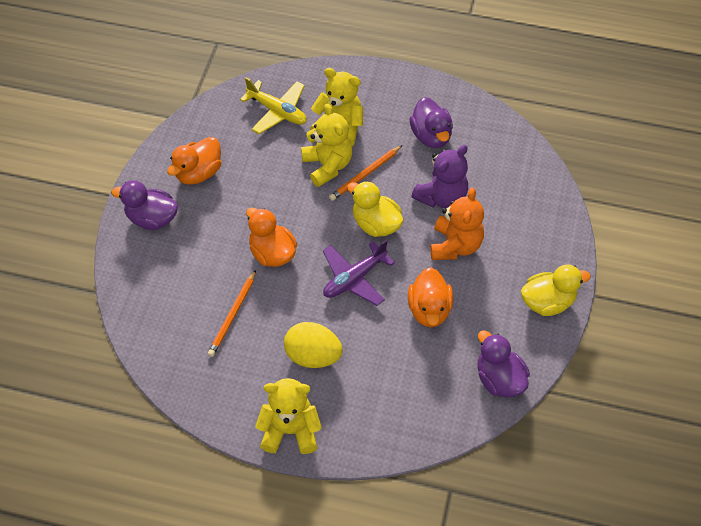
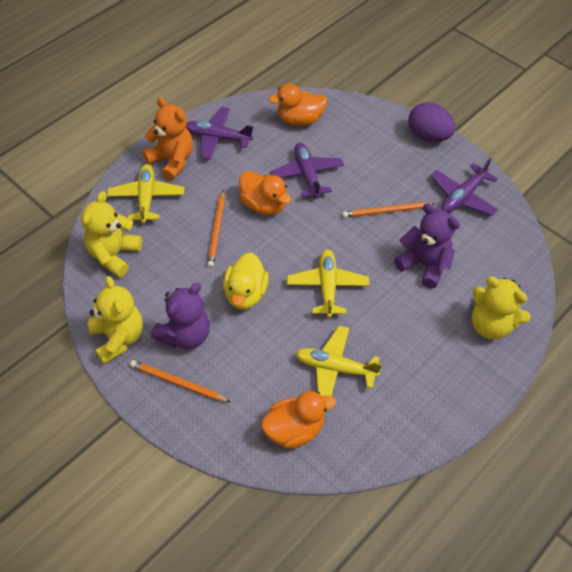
orange pencil: [208,270,256,357] [329,145,402,201] = 2 -> [130,360,231,402] [207,189,225,268] [342,202,435,218] = 3
purple duck: [111,180,178,230] [410,97,453,148] [477,330,530,398] = 3 -> none = 0
purple egg: none = 0 -> [408,102,455,142] = 1
purple plane: [323,240,395,306] = 1 -> [186,107,254,160] [270,143,344,198] [431,158,498,216] = 3
purple teddy bear: [412,145,468,209] = 1 -> [151,283,210,349] [394,203,460,288] = 2
yellow duck: [347,181,403,237] [521,264,591,316] = 2 -> [223,253,269,309] = 1
yellow egg: [284,322,343,368] = 1 -> none = 0
yellow plane: [240,77,307,134] = 1 -> [107,164,184,224] [287,249,370,318] [295,326,382,396] = 3

